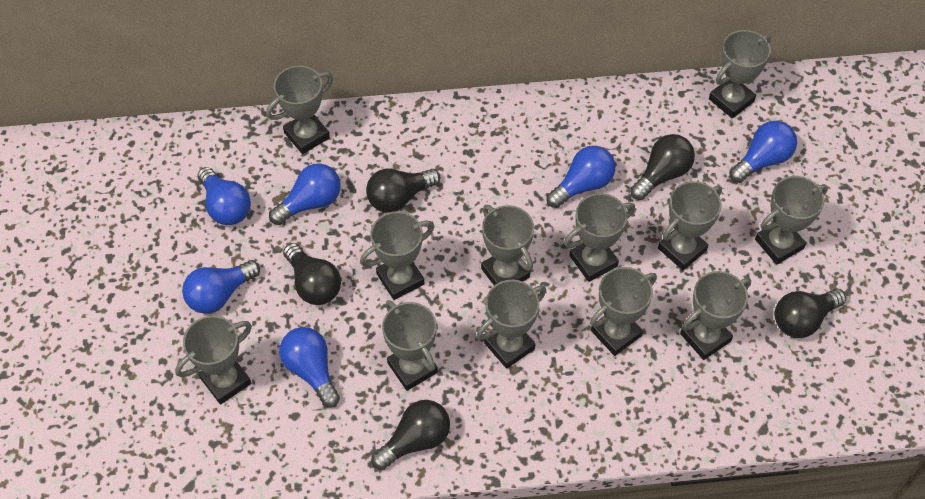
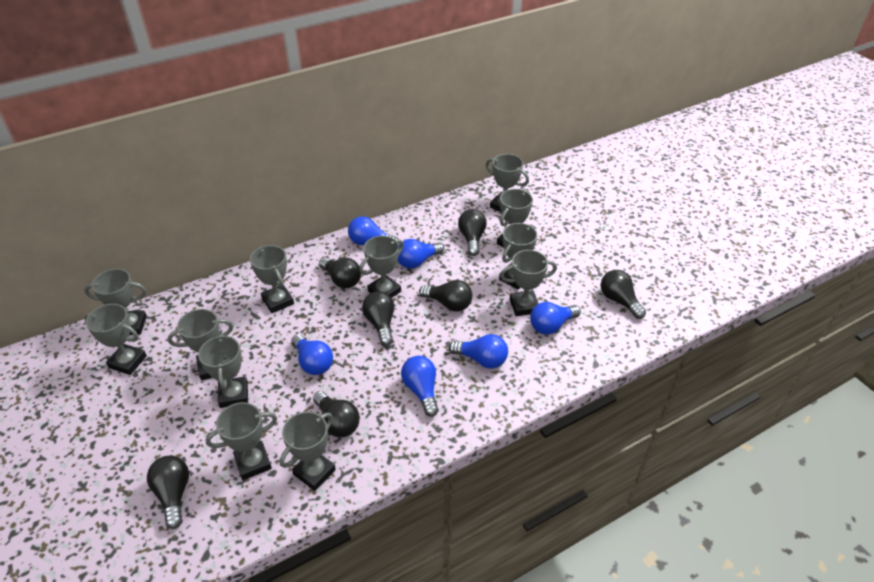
black light bulb: [283,243,341,305] [366,169,440,213] [371,400,450,470] [630,134,695,200] [775,289,846,338] = 5 -> [147,456,189,529] [313,391,360,438] [319,257,361,288] [362,291,394,346] [419,280,472,312] [458,209,487,256] [601,270,646,319] = 7

